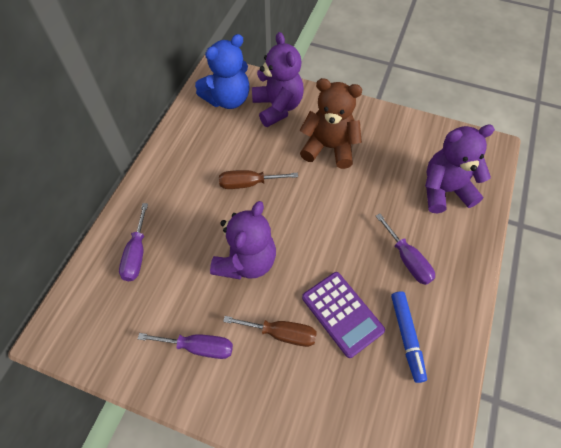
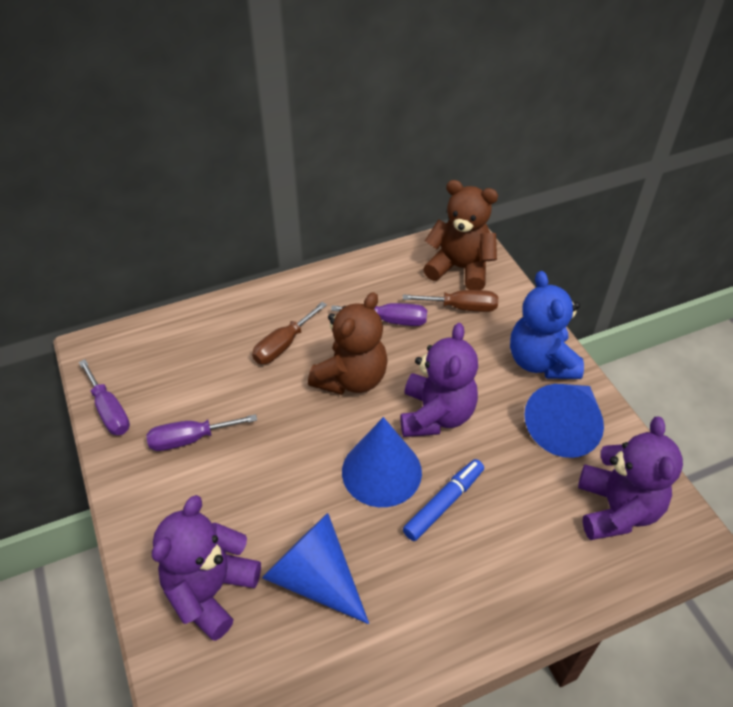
blue cone: none = 0 -> [262,513,369,624] [342,417,422,507] [524,384,604,458] = 3
brown teddy bear: [300,78,362,169] = 1 -> [308,292,388,395] [423,180,498,290] = 2
purple calculator: [302,272,385,358] = 1 -> none = 0

